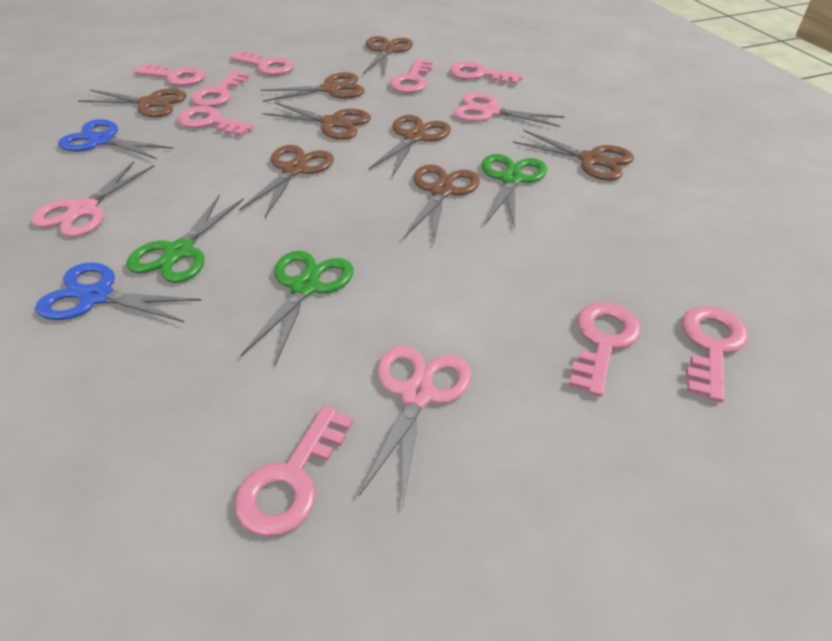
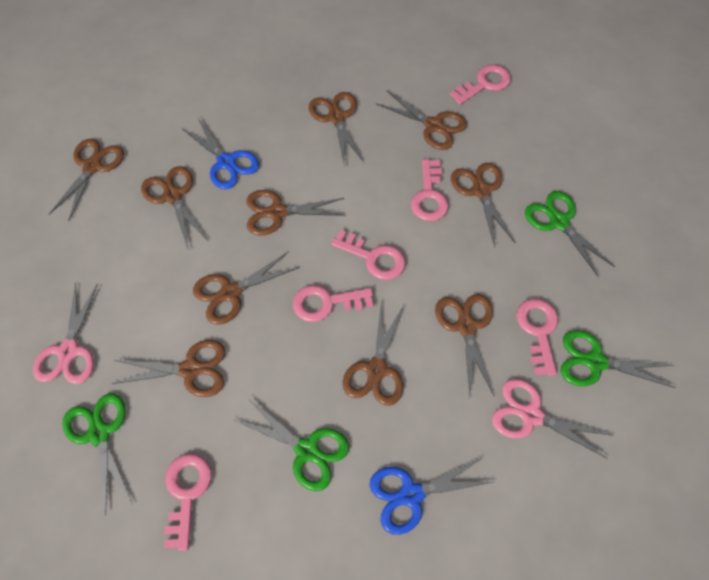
brown scissors: [78,89,187,117] [239,145,334,218] [260,72,365,102] [262,102,371,140] [363,36,413,75] [368,115,451,177] [404,165,480,243] [512,130,634,181] = 8 -> [49,139,124,220] [112,340,226,397] [141,166,208,248] [193,251,300,325] [247,190,346,235] [308,92,364,167] [343,299,404,406] [376,91,467,150] [435,294,494,395] [451,163,516,247] = 10
green scissors: [126,194,244,283] [240,250,353,366] [482,154,547,230] = 3 -> [62,393,132,516] [233,399,349,491] [525,191,615,277] [561,330,676,388] = 4
pink key: [134,64,205,86] [178,106,254,136] [191,71,250,107] [230,51,294,75] [234,405,353,537] [390,59,433,93] [450,61,523,85] [569,302,641,397] [682,306,748,403] = 9 -> [164,453,212,551] [293,285,373,322] [331,230,406,280] [411,159,449,221] [450,64,511,105] [516,299,558,376] = 6
pink scissors: [31,161,155,237] [359,345,472,507] [454,93,565,127] = 3 -> [33,283,98,384] [492,379,612,459] = 2

